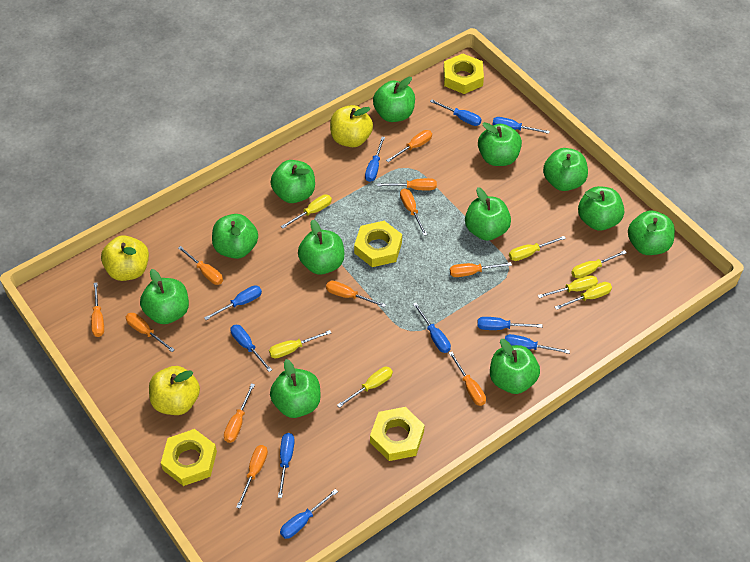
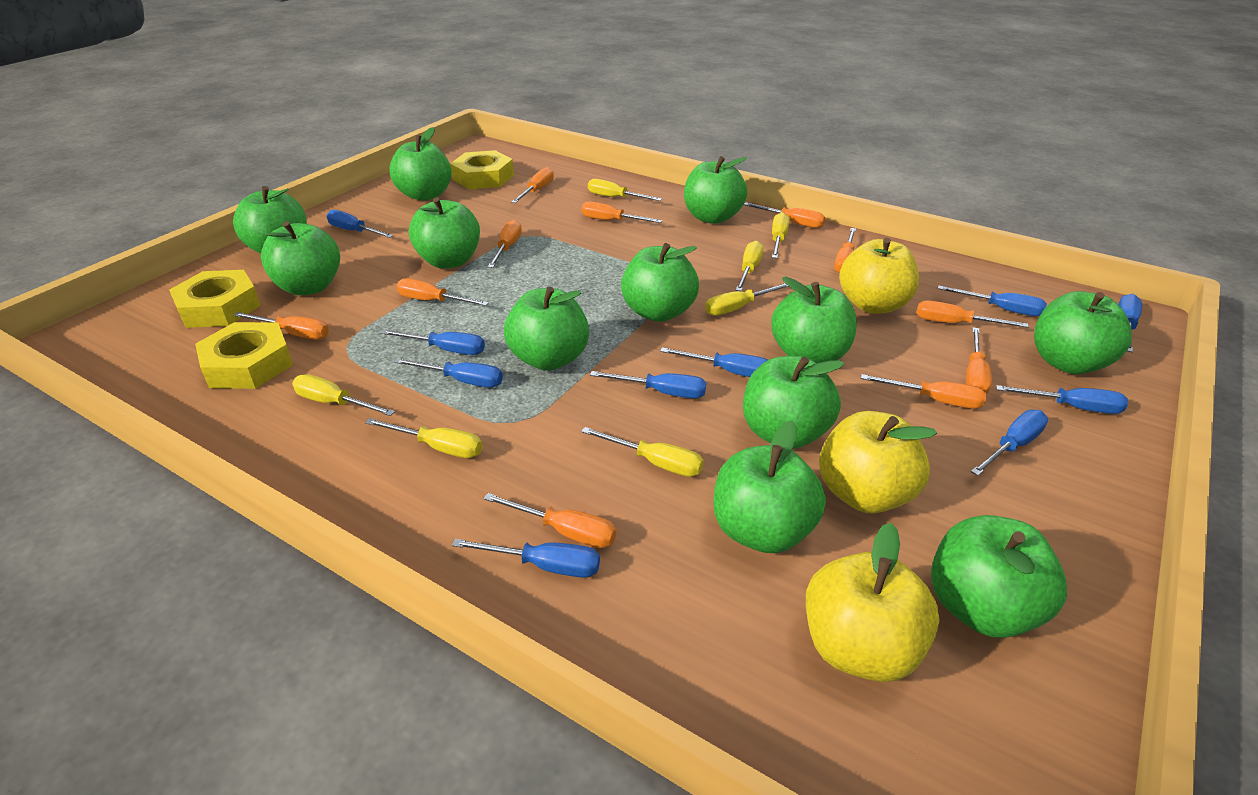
yellow nut: [161,429,217,486] [354,221,402,267] [370,407,424,461] [443,53,484,94] = 4 -> [169,270,261,328] [195,322,293,389] [450,150,514,189] = 3

